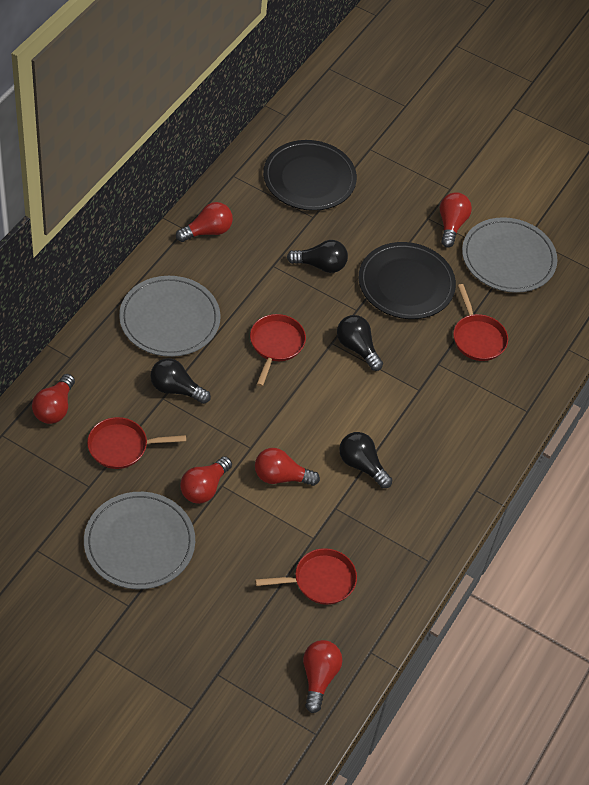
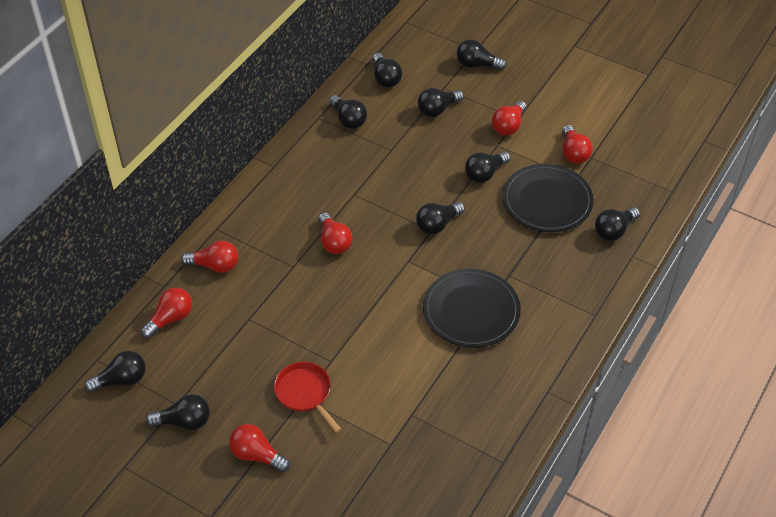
black light bulb: [150,358,211,404] [287,240,348,273] [337,315,383,371] [339,432,392,488] = 4 -> [84,351,146,392] [146,394,210,430] [329,95,367,129] [372,53,402,88] [416,202,465,234] [418,88,464,117] [457,39,507,70] [465,151,510,183] [595,207,640,241] = 9
grey plate: [84,492,195,589] [119,276,221,357] [462,217,558,293] = 3 -> none = 0
red pan: [87,417,186,469] [250,314,306,387] [255,548,357,605] [453,284,508,361] = 4 -> [274,362,341,433] = 1

